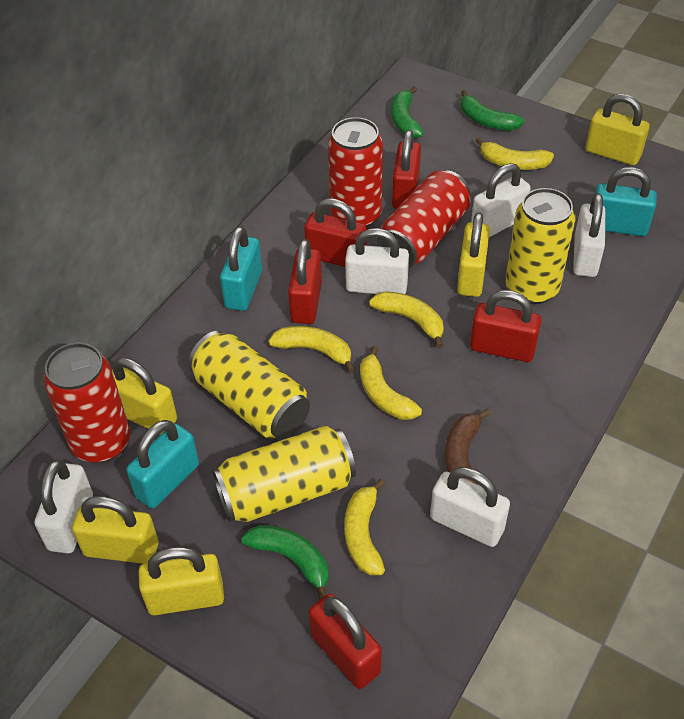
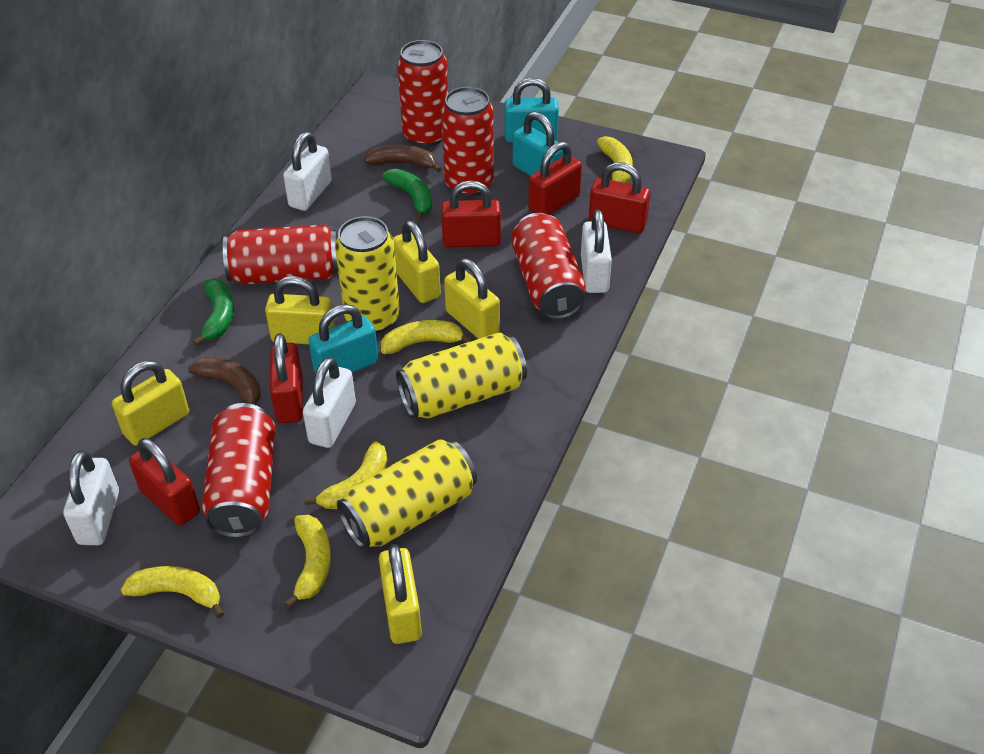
brown banana: [445,408,491,484] = 1 -> [188,357,261,405] [364,144,441,172] = 2
green banana: [241,525,329,600] [391,87,424,138] [461,90,524,131] = 3 -> [193,279,234,346] [382,169,432,221] = 2
red can: [44,343,130,463] [328,117,383,227] [376,170,471,268] = 3 -> [202,403,276,538] [223,225,338,285] [397,40,448,147] [441,87,494,197] [511,213,586,320] = 5
white padlock: [34,460,93,553] [345,228,409,294] [430,467,510,547] [471,163,531,237] [573,193,605,277] = 5 -> [63,451,119,545] [283,132,332,211] [303,357,356,448] [581,210,612,293] = 4

